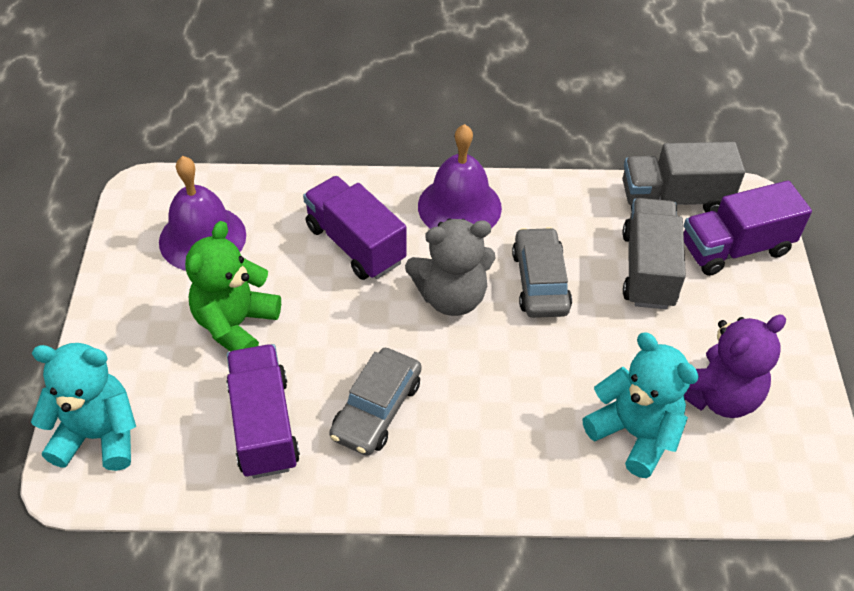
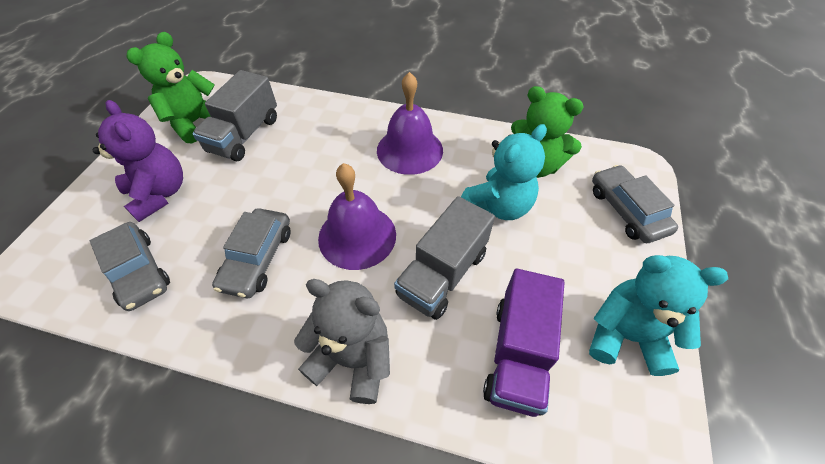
green teddy bear: [185,221,281,352] = 1 -> [127,32,215,143] [511,86,584,178] = 2
grey car: [329,348,422,456] [512,227,572,318] = 2 -> [90,222,170,311] [212,208,291,298] [592,165,678,243] = 3
purple truck: [226,344,300,478] [303,176,407,280] [683,180,812,276] = 3 -> [483,269,564,417] = 1

